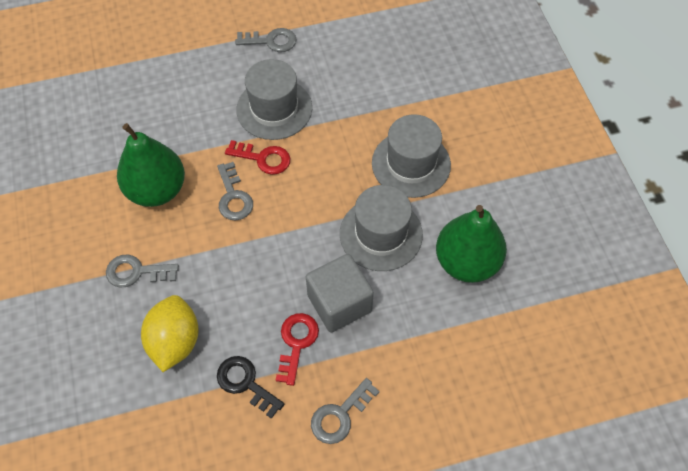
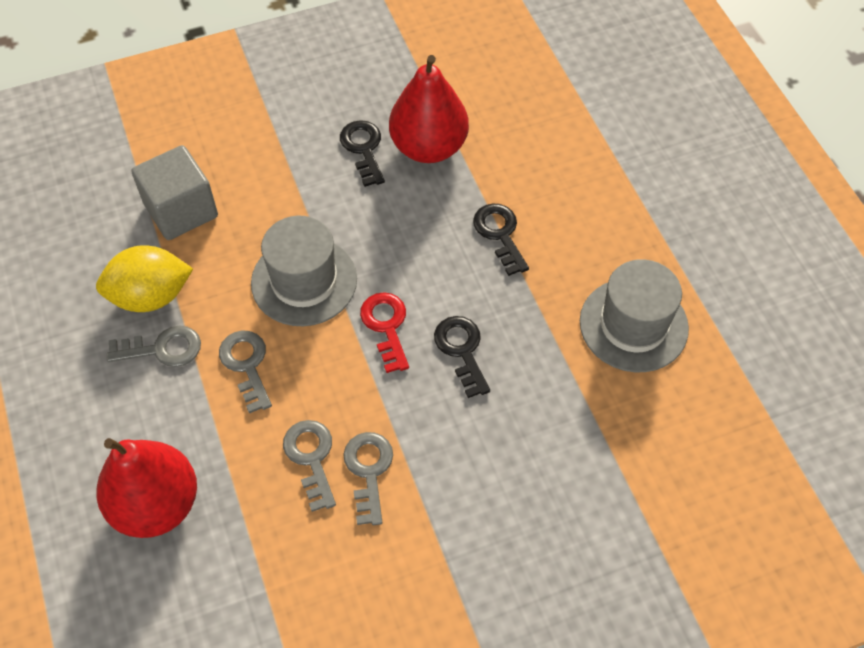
black key: [217,356,285,419] = 1 -> [340,120,385,187] [434,316,490,398] [473,203,529,276] = 3
green pear: [117,123,185,207] [436,205,507,283] = 2 -> none = 0
grey hat: [236,59,312,140] [340,185,423,271] [372,114,451,198] = 3 -> [251,216,357,326] [580,259,689,372] = 2
red key: [225,140,291,175] [276,313,319,386] = 2 -> [360,292,409,373] = 1
red pear: none = 0 -> [97,438,197,538] [389,55,469,163] = 2

